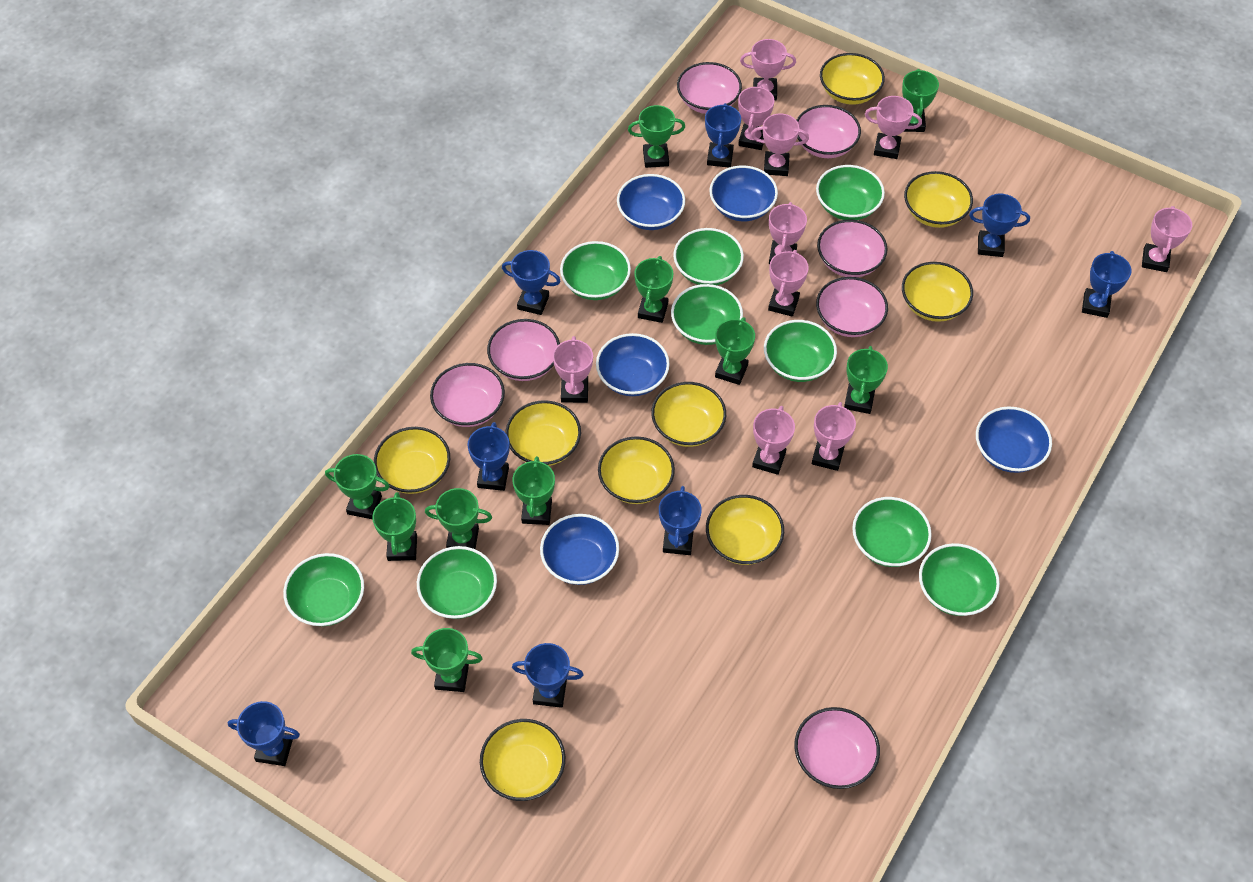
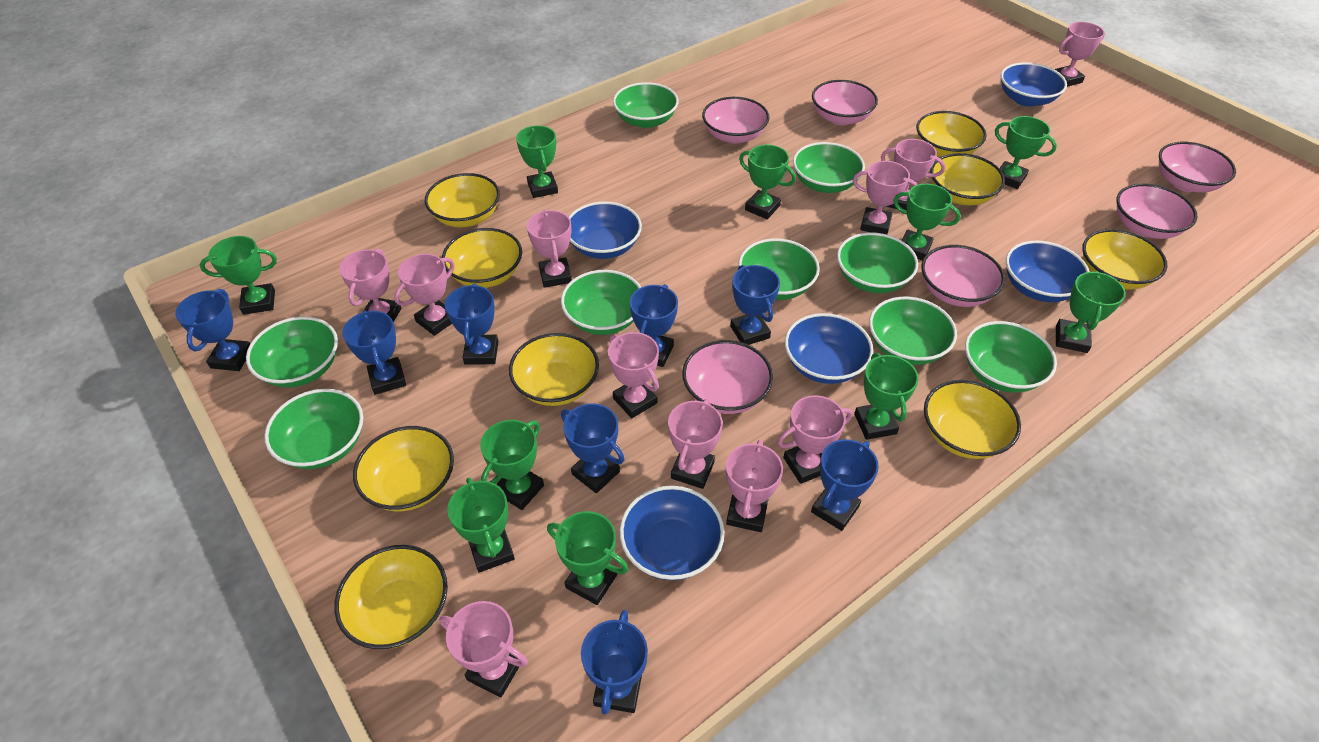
pink bowl: [430,363,505,427] [487,319,560,381] [677,62,742,114] [794,707,880,789] [797,105,861,158] [816,277,888,337] [817,220,888,277] = 7 -> [682,340,773,414] [702,97,769,143] [812,80,878,125] [922,245,1005,307] [1116,184,1197,239] [1159,142,1236,192] = 6
pink trophy: [553,336,593,403] [738,86,774,150] [740,39,796,101] [751,114,809,176] [752,406,795,475] [768,250,809,317] [769,202,807,265] [812,402,856,471] [865,96,922,159] [1142,206,1192,272] = 10 -> [339,249,401,322] [394,254,455,336] [439,601,528,697] [527,210,572,288] [608,332,659,418] [668,399,723,489] [726,440,783,532] [777,395,852,484] [853,161,917,234] [881,139,945,210] [1054,22,1105,87] = 11

